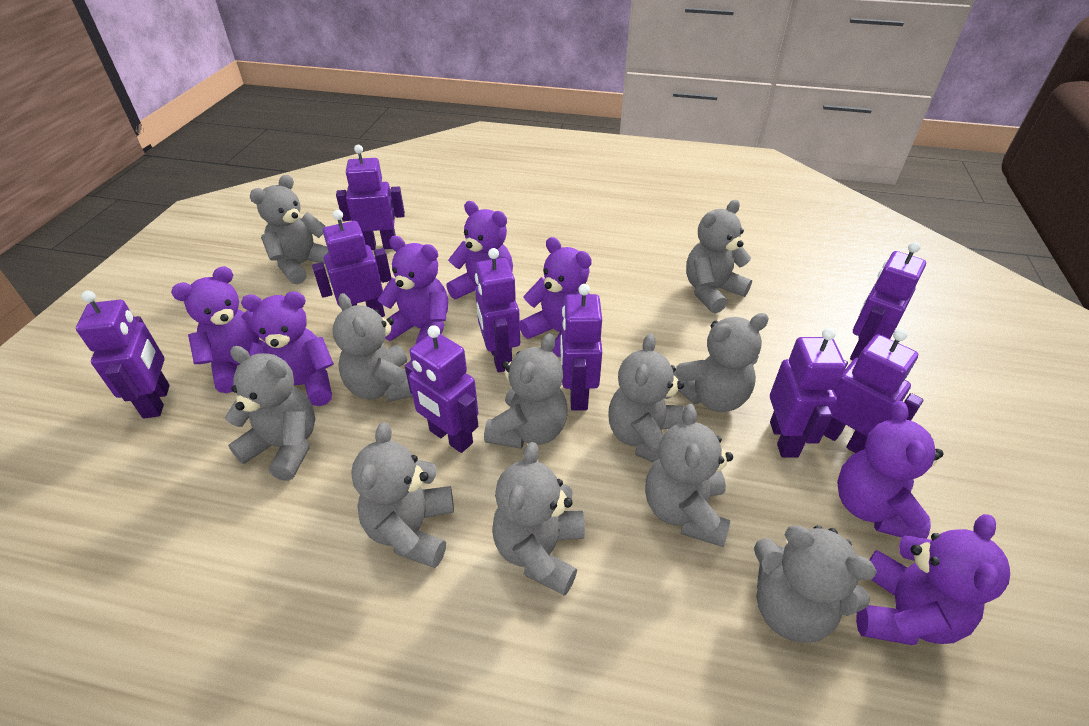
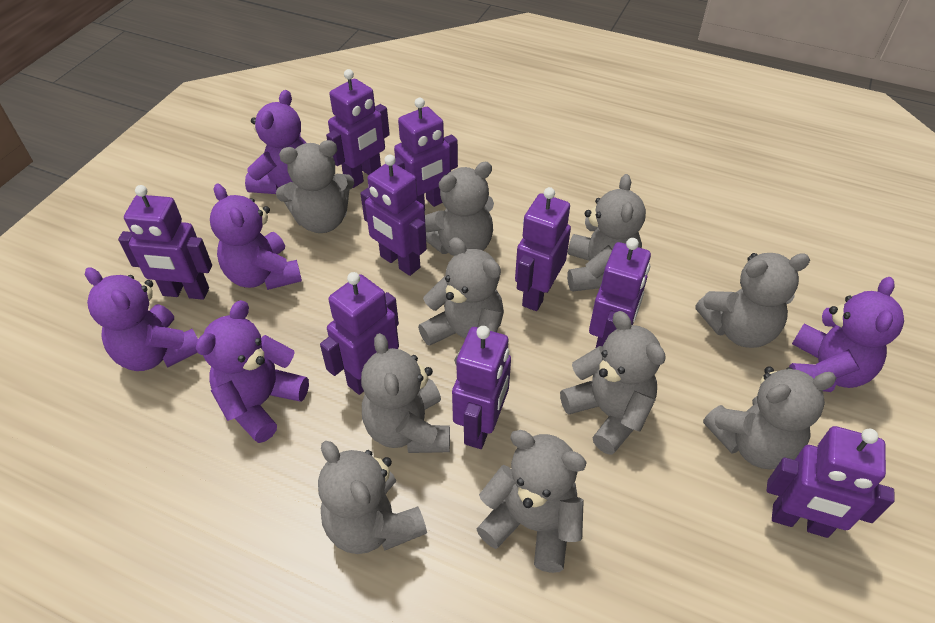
grey teddy bear: [225,346,315,481] [250,175,329,284] [332,293,413,402] [351,422,454,568] [484,333,568,449] [492,442,585,596] [608,333,684,463] [645,404,733,547] [673,313,769,412] [686,200,752,313] [754,525,877,643] = 11 -> [276,140,354,233] [318,441,427,554] [361,333,450,453] [418,237,504,365] [425,162,494,256] [477,430,587,573] [560,311,666,455] [567,174,646,292] [695,253,810,348] [703,366,836,470] = 10
purple teddy bear: [171,266,264,393] [241,291,334,406] [377,236,448,344] [446,201,513,300] [520,237,592,357] [837,401,944,539] [856,514,1010,645] = 7 -> [85,267,198,371] [196,300,309,443] [210,183,302,290] [245,90,306,194] [789,277,904,392] = 5

